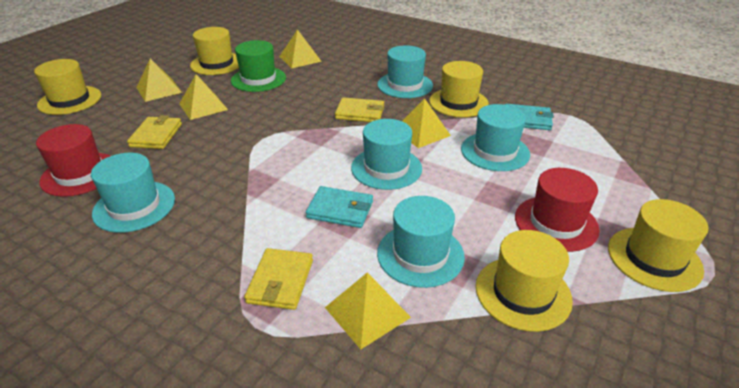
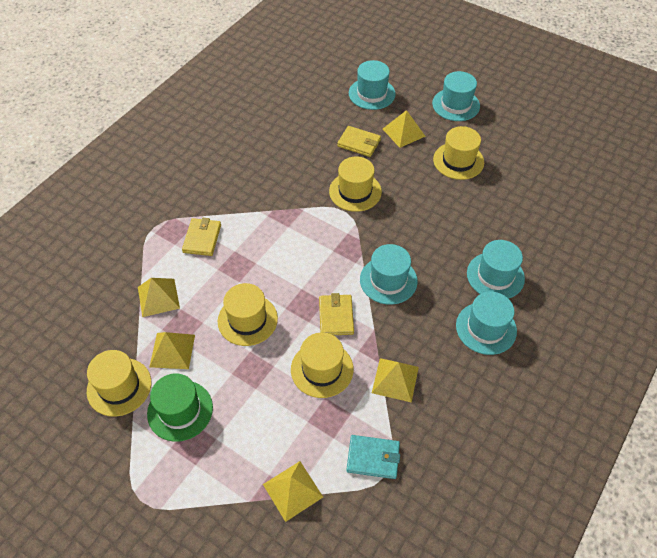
red hat: [36,124,110,197] [515,168,600,252] = 2 -> none = 0
turquoise wallet: [306,186,373,228] [505,104,554,130] = 2 -> [346,435,400,479] = 1

